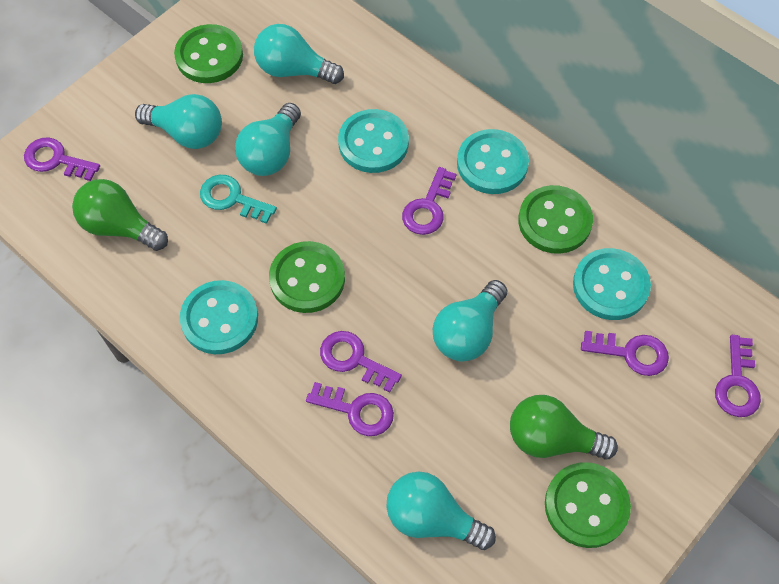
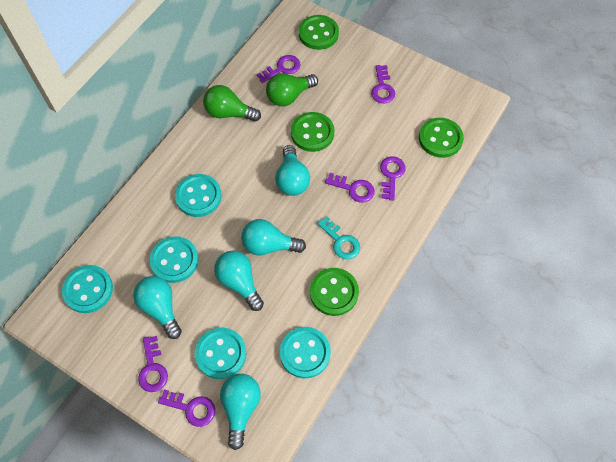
turquoise button: [180,280,258,354] [338,109,409,173] [457,129,529,194] [573,248,651,320] = 4 -> [62,265,113,313] [149,236,199,283] [175,174,222,217] [195,327,246,379] [280,327,331,378] = 5

